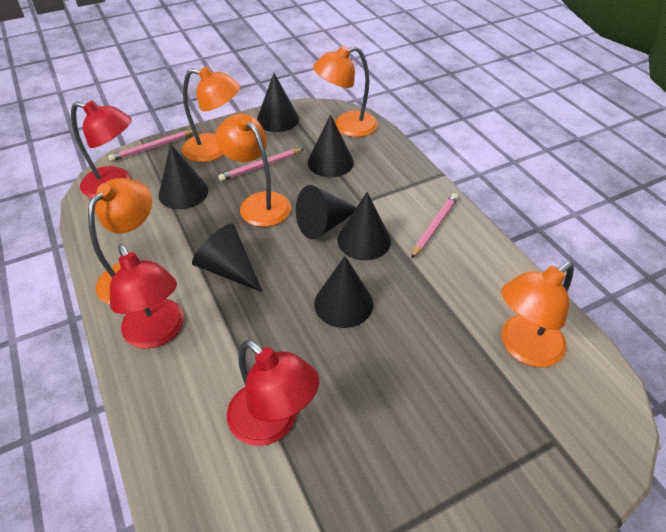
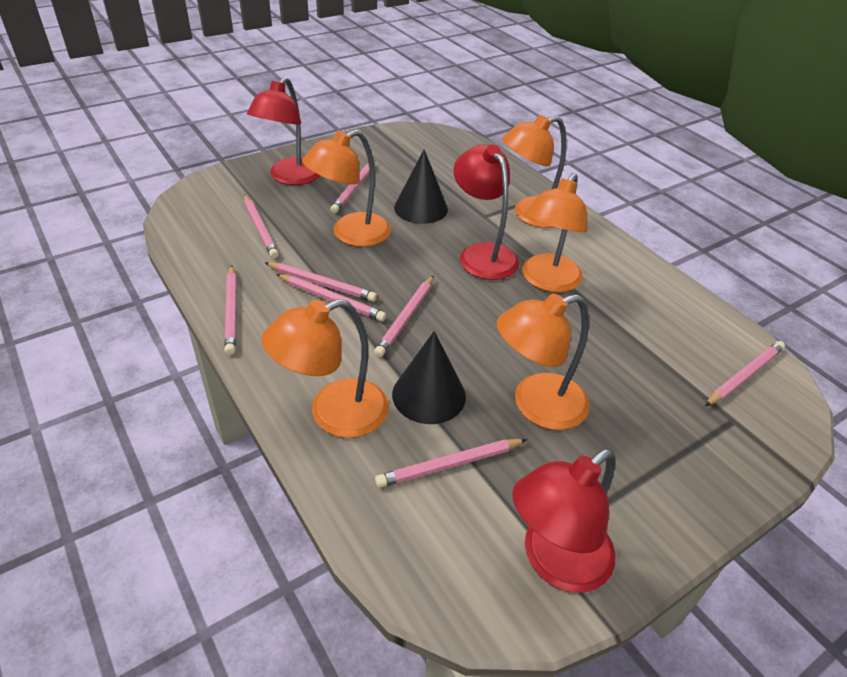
black cone: [159,144,208,209] [192,224,263,292] [257,73,299,132] [296,185,357,239] [308,114,354,177] [314,256,373,328] [338,192,391,260] = 7 -> [392,331,466,424] [394,150,448,224] = 2
pink pencil: [108,130,193,162] [218,148,303,181] [411,193,458,259] = 3 -> [224,265,236,355] [244,194,279,258] [265,262,377,302] [276,274,386,321] [330,160,375,213] [374,275,434,357] [375,439,527,488] [705,341,785,406] = 8

